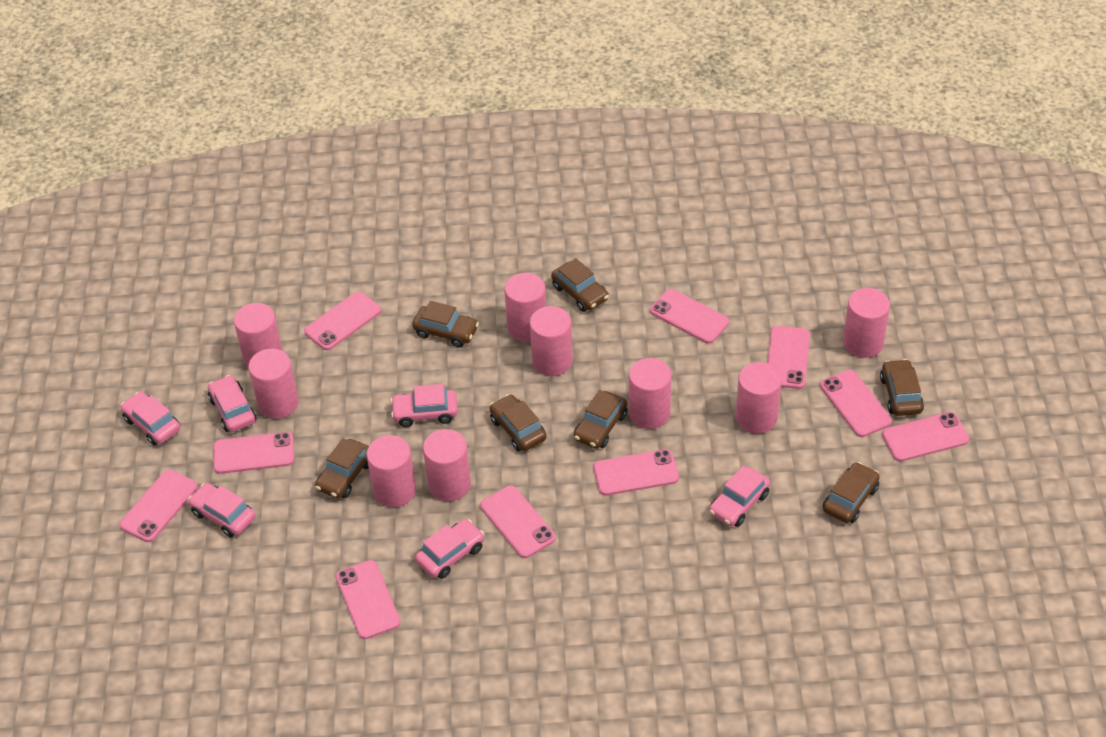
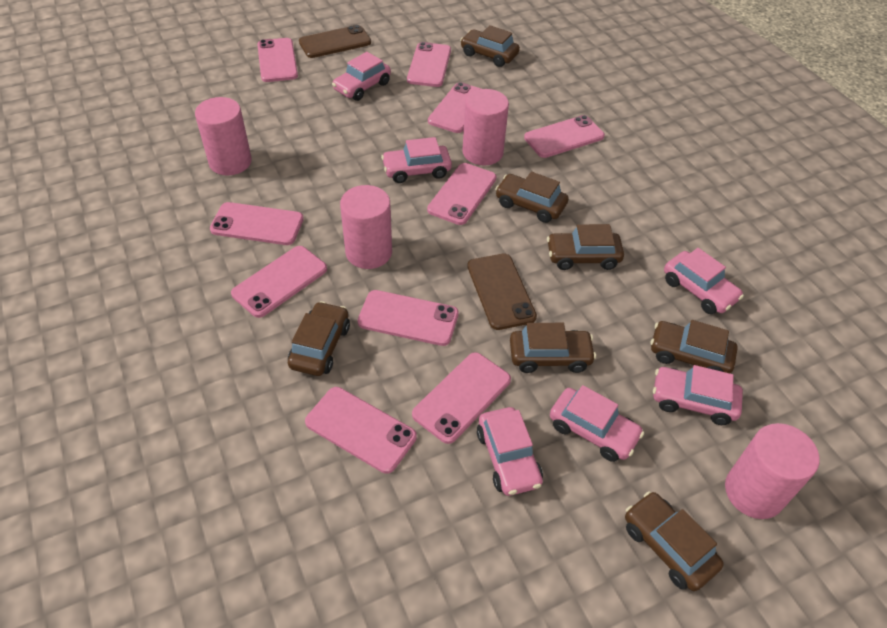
brown phone: none = 0 -> [299,25,371,58] [467,254,537,330] = 2
pink cylinder: [234,303,283,367] [248,349,299,419] [367,435,416,507] [423,429,471,501] [504,273,546,342] [530,306,573,376] [629,358,671,429] [736,362,782,433] [843,288,890,358] = 9 -> [195,97,252,175] [340,185,392,269] [462,89,509,165] [725,423,820,519] = 4

